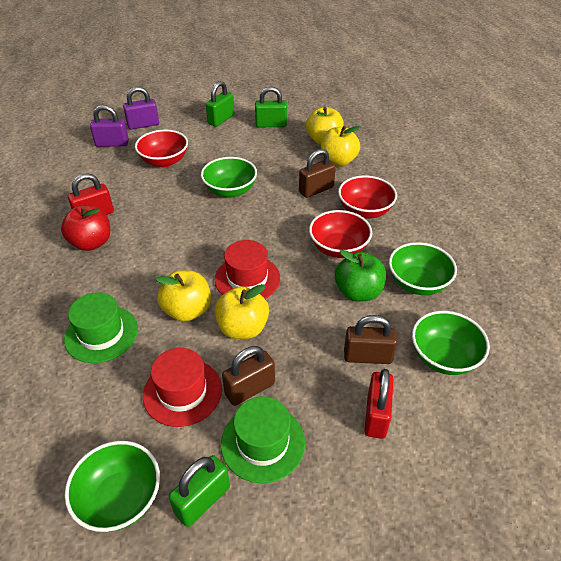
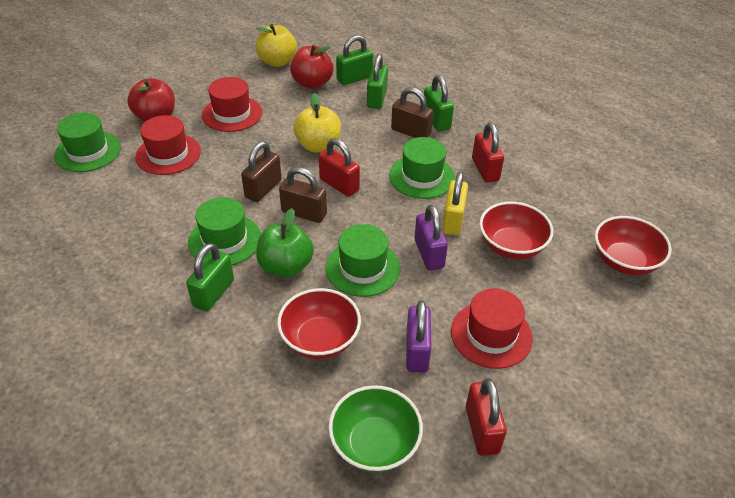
green bowl: [65,441,160,532] [201,157,257,198] [389,242,457,295] [412,311,490,375] = 4 -> [328,385,423,473] = 1
green hat: [64,292,138,363] [221,396,305,483] = 2 -> [54,113,121,172] [188,197,261,265] [326,224,401,297] [389,137,455,199] = 4
green padlock: [169,455,230,527] [206,81,234,127] [255,87,287,127] = 3 -> [186,243,234,311] [336,35,373,85] [367,54,388,109] [424,75,454,132] = 4
red apple: [61,205,110,251] = 1 -> [127,78,175,122] [290,45,334,89] = 2
red hat: [143,348,222,427] [215,240,280,299] = 2 -> [135,115,201,175] [202,77,262,132] [451,288,533,369] = 3
red padlock: [68,173,114,215] [364,369,394,439] = 2 -> [319,138,360,197] [466,379,507,456] [472,123,504,183] = 3
yellow apple: [155,270,211,322] [214,284,269,339] [306,107,344,145] [321,126,361,166] = 4 -> [255,24,297,67] [293,93,341,152] = 2
yellow padlock: none = 0 -> [442,172,468,236] = 1

